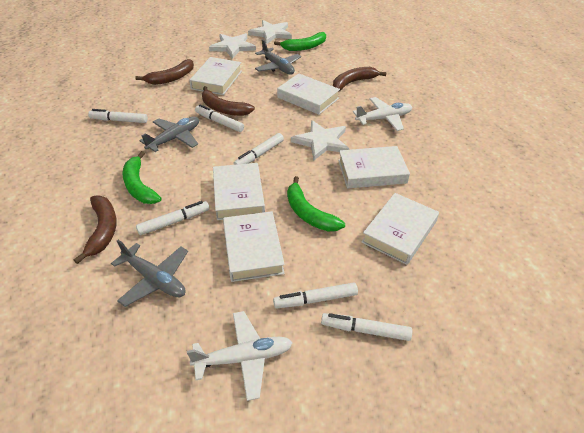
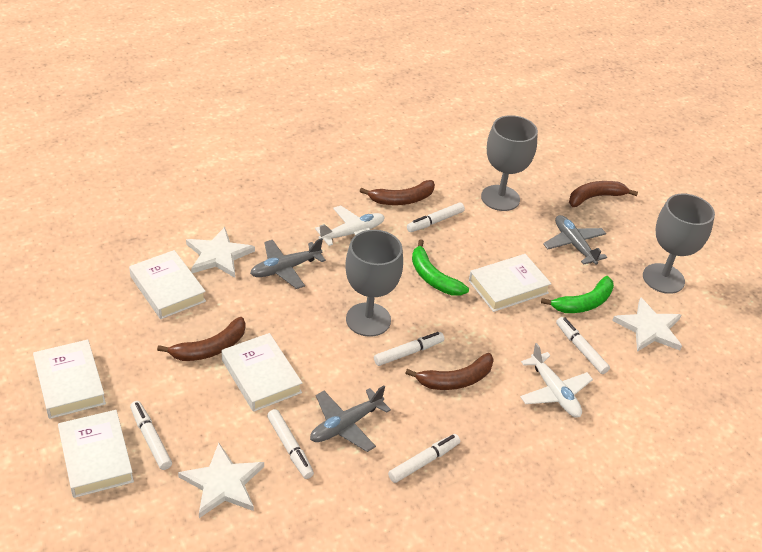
green banana: [122,151,162,204] [274,32,326,51] [287,176,345,231] = 3 -> [412,239,469,296] [541,276,614,313] = 2
grey goblet: none = 0 -> [345,230,403,337] [481,115,538,211] [643,194,715,294] = 3
white book: [189,57,242,95] [213,163,265,220] [223,211,285,282] [277,73,340,115] [338,146,410,188] [362,193,439,265] = 6 -> [33,339,106,419] [58,410,134,498] [129,250,206,319] [222,333,302,412] [469,254,551,312] = 5

